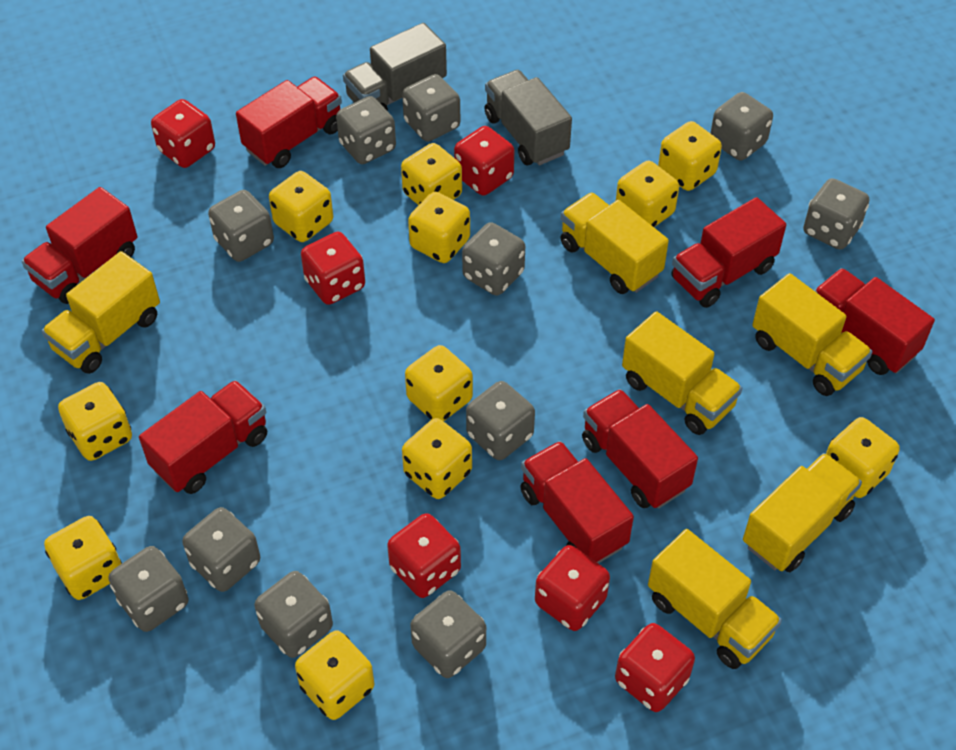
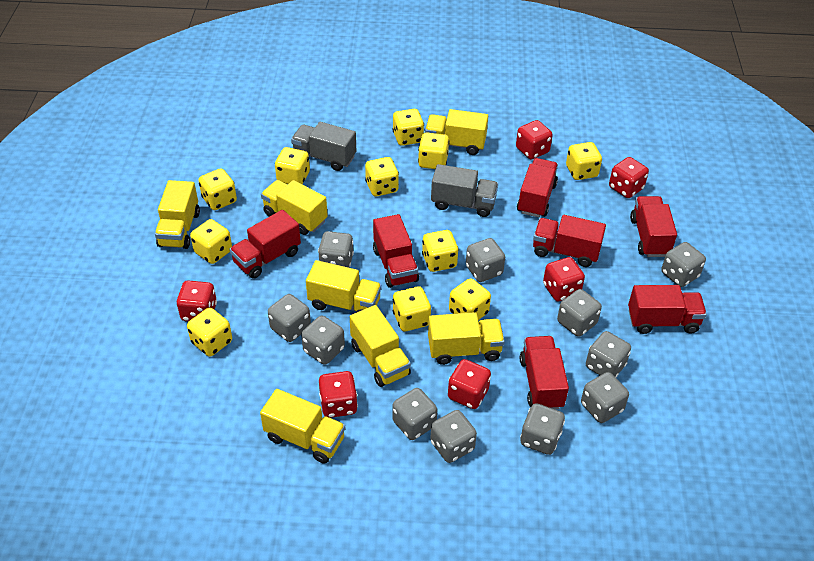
yellow truck: [42,251,160,374] [560,192,669,294] [622,311,742,435] [648,529,782,669] [743,453,862,572] [752,273,872,396] = 6 -> [155,180,200,249] [260,389,345,464] [261,180,328,235] [306,260,382,313] [350,305,411,387] [425,109,488,155] [428,312,505,365] = 7

